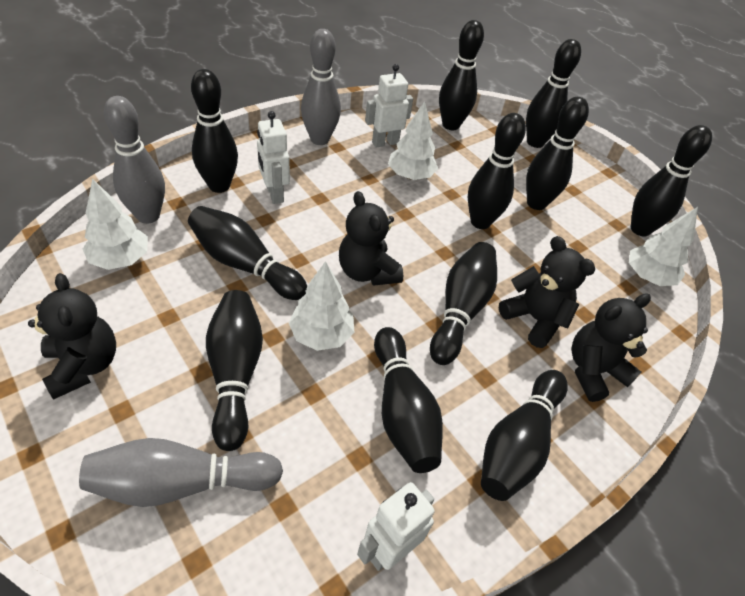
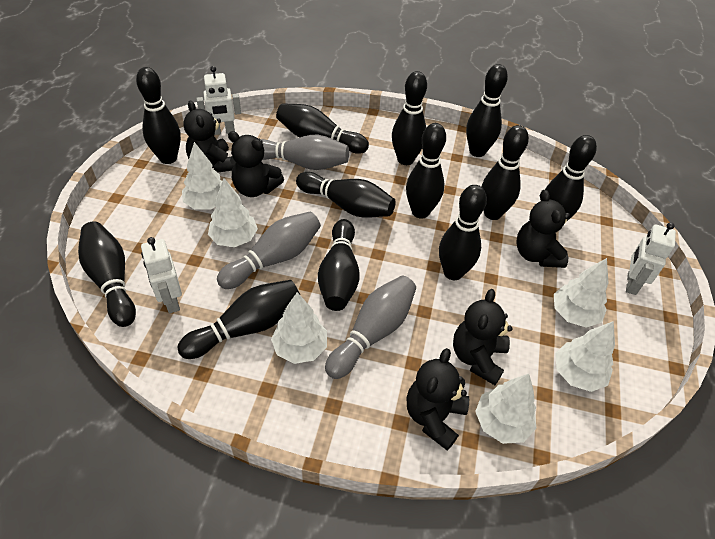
black bowling pin: [188,206,307,300] [191,69,238,193] [206,290,263,451] [374,327,443,473] [430,242,497,365] [439,20,484,130] [468,113,526,229] [481,370,568,501] [526,39,581,148] [526,97,589,210] [631,125,712,237] = 11 -> [78,222,136,327] [136,67,181,164] [178,280,300,359] [276,103,369,154] [296,172,396,218] [318,219,360,311] [392,71,427,165] [406,123,446,219] [439,185,487,280] [466,64,508,157] [482,125,529,220] [546,135,597,221] = 12
black teddy bear: [28,273,116,399] [339,191,403,286] [499,236,595,348] [571,293,651,402] = 4 -> [183,100,233,172] [228,131,284,197] [407,348,469,451] [453,289,513,385] [516,189,570,268] = 5
white tree: [83,179,148,270] [289,261,354,351] [388,101,438,180] [629,207,698,286] = 4 -> [182,142,222,209] [208,178,258,247] [271,292,327,364] [475,374,536,444] [554,258,608,328] [555,321,615,392] = 6

